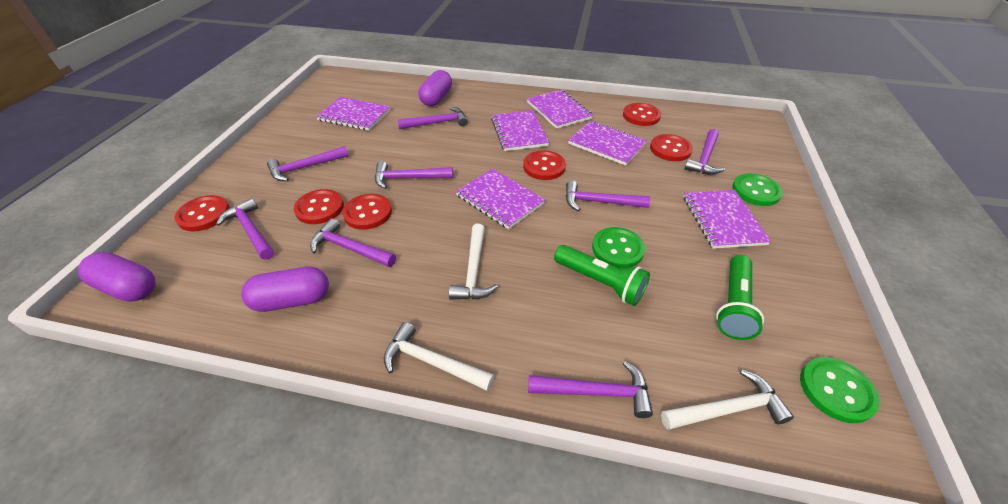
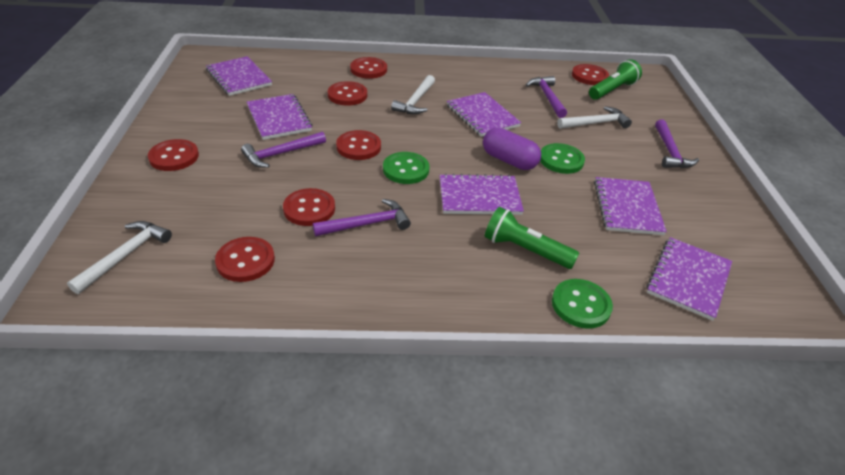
purple capsule: [78,252,156,302] [241,267,329,312] [418,70,452,106] = 3 -> [483,127,541,170] = 1
purple hammer: [216,198,274,260] [267,146,348,181] [310,218,396,267] [375,161,453,189] [397,107,468,129] [528,361,653,418] [566,181,650,211] [684,129,725,175] = 8 -> [241,132,326,168] [313,199,411,236] [526,76,567,118] [655,119,699,168] = 4
red button: [175,195,230,231] [294,189,344,224] [342,194,392,230] [523,151,566,180] [623,103,661,126] [650,134,693,161] = 6 -> [148,139,199,171] [215,237,275,282] [283,188,335,226] [328,81,367,106] [336,130,381,160] [350,57,387,79] [572,64,609,85] = 7

